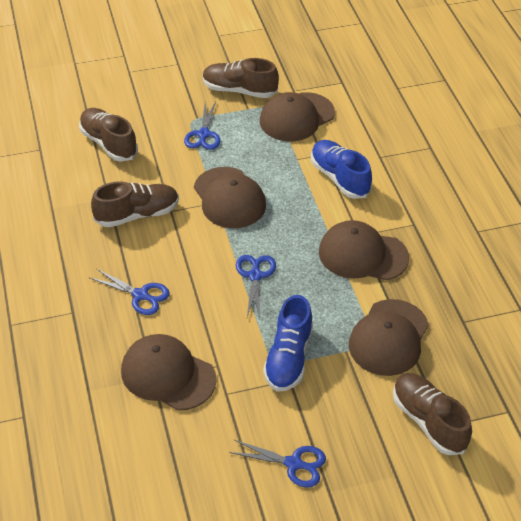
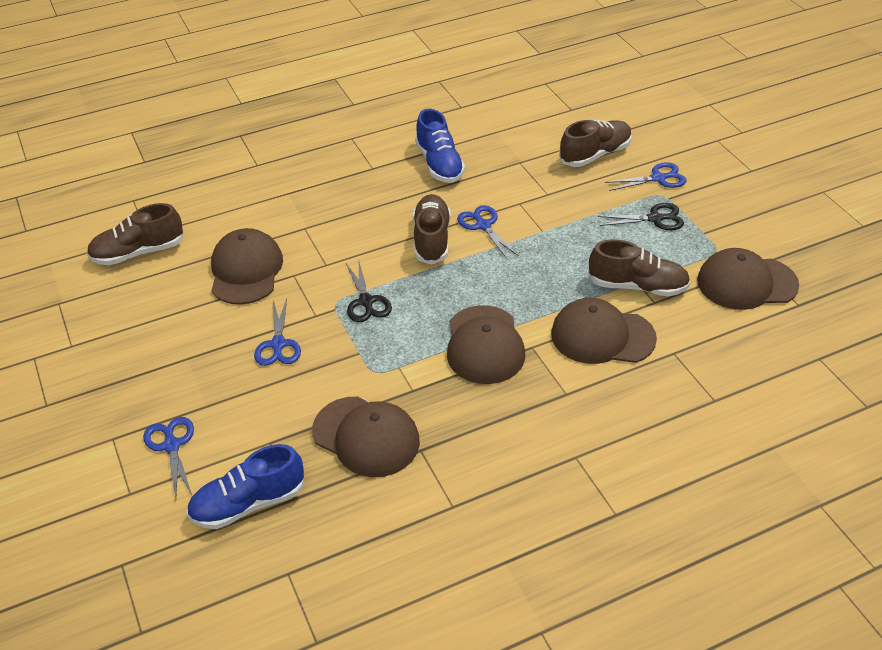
black scissors: none = 0 -> [346,259,392,322] [598,203,684,230] = 2

